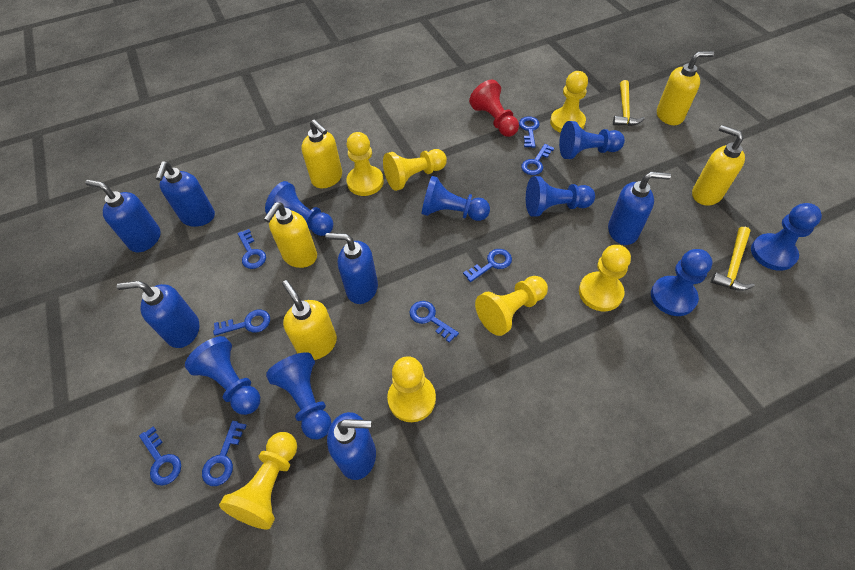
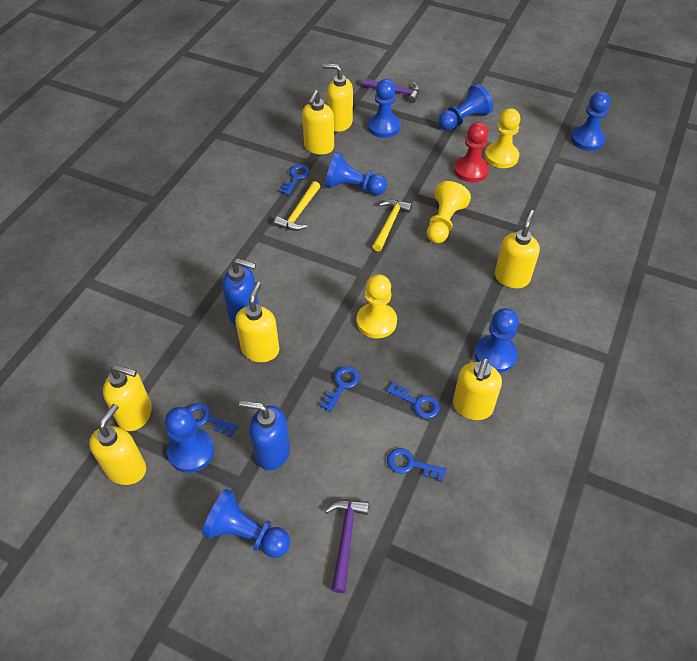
blue key: [139,427,181,486] [202,421,247,486] [213,310,270,336] [238,229,266,269] [409,301,459,343] [463,249,512,282] [519,116,540,148] [521,144,554,175] = 8 -> [187,403,238,437] [280,164,310,195] [319,366,360,412] [387,381,440,419] [387,448,446,482] = 5
blue pawn: [185,336,260,415] [265,181,333,236] [266,352,332,439] [422,176,490,221] [526,176,595,216] [559,121,625,159] [651,249,712,316] [751,203,822,271] = 8 -> [165,407,214,473] [202,489,290,558] [325,152,387,195] [368,79,400,138] [438,83,493,131] [474,308,519,373] [571,91,611,151] = 7
blue soap dispenser: [85,180,161,252] [117,281,199,348] [156,161,215,227] [325,233,378,304] [327,412,376,480] [608,172,671,245] = 6 -> [222,258,259,326] [239,401,290,470] = 2
purple hammer: none = 0 -> [325,500,369,593] [362,78,420,103] = 2
yellow pawn: [219,432,297,530] [346,132,384,196] [383,149,447,191] [387,356,436,422] [475,276,548,336] [550,71,588,133] [579,245,631,311] = 7 -> [357,274,397,338] [427,181,471,243] [485,108,520,168] = 3
yellow soap dispenser: [264,202,317,268] [282,280,337,360] [301,119,342,188] [657,51,714,125] [692,125,745,206] = 5 -> [89,404,146,485] [103,364,152,431] [235,282,279,362] [302,90,334,155] [323,63,353,132] [453,358,502,420] [495,210,540,288] = 7

